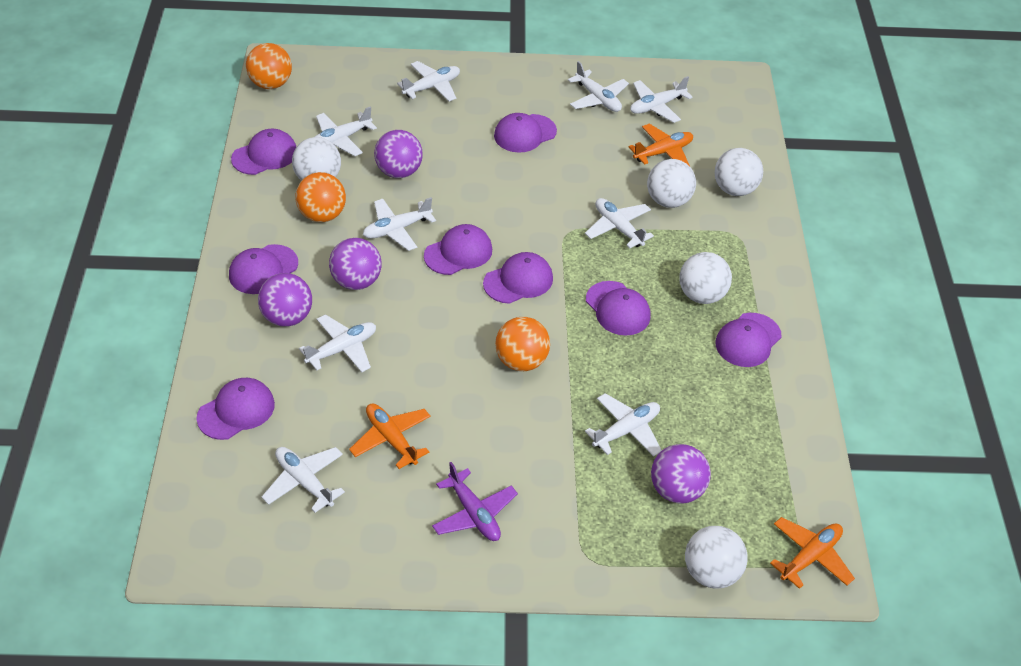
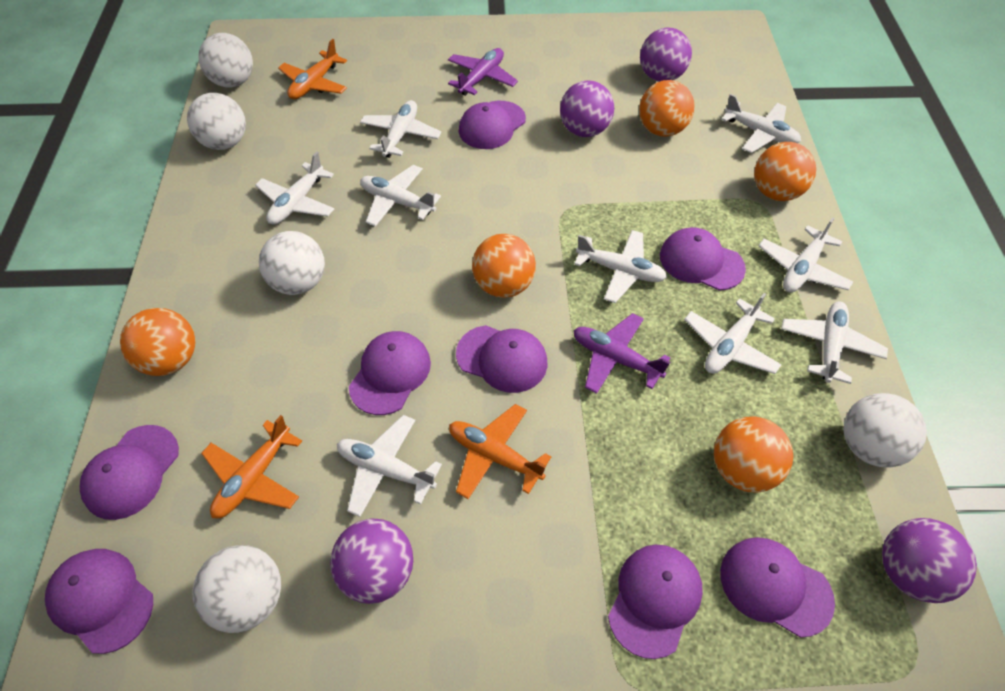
orange ball: [246,43,292,89] [295,172,346,222] [495,317,550,371] = 3 -> [120,308,195,376] [472,234,536,298] [639,80,695,137] [714,417,793,493] [754,142,816,201] = 5
purple plane: [432,462,518,541] = 1 -> [448,48,518,96] [573,313,670,394] = 2

